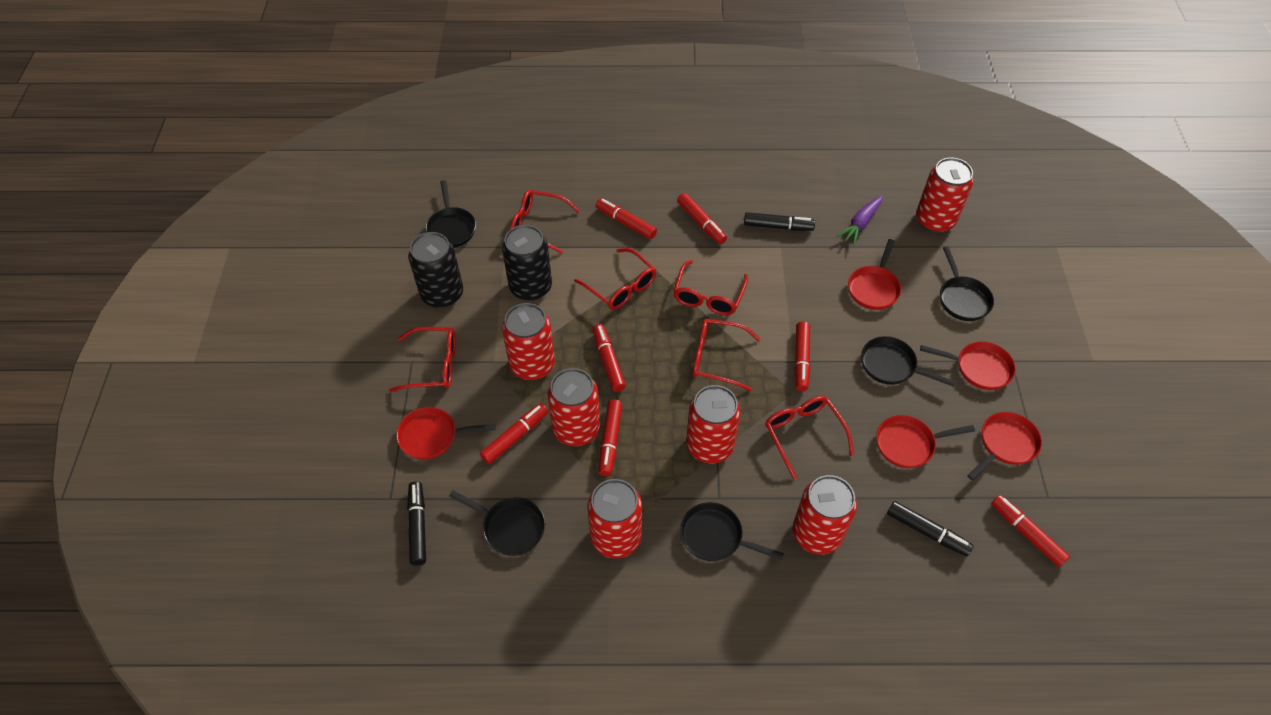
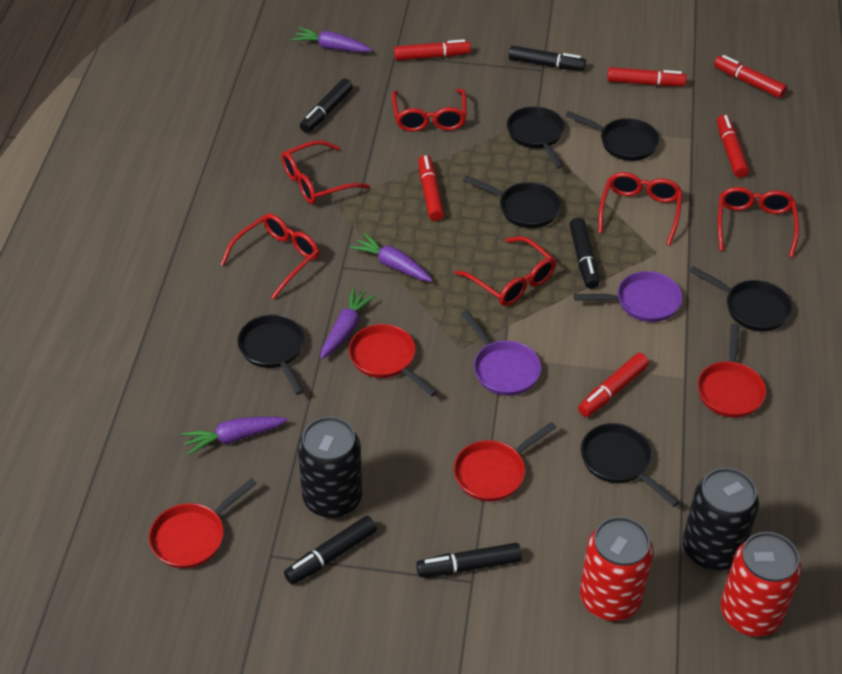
black marker: [407,482,426,566] [744,212,815,231] [887,501,973,557] = 3 -> [284,516,377,585] [300,78,353,133] [416,543,522,577] [509,46,586,71] [569,218,599,289] = 5
black pan: [425,180,476,248] [449,490,545,556] [680,502,784,561] [861,336,955,386] [940,246,994,321] = 5 -> [237,314,304,395] [463,176,561,228] [507,106,565,169] [565,111,660,161] [581,423,679,507] [689,266,792,331] = 6
purple carrot: [836,196,883,246] = 1 -> [182,416,287,455] [292,27,372,52] [320,288,376,359] [350,233,433,282] = 4
purple pan: none = 0 -> [461,310,541,396] [574,271,683,322] = 2
red can: [502,303,555,380] [547,368,600,446] [587,479,642,558] [686,385,741,464] [793,475,857,555] [916,158,973,233] = 6 -> [580,516,654,621] [720,532,802,637] = 2
red marker: [480,403,548,464] [593,324,626,392] [596,198,657,239] [599,399,622,476] [677,193,727,244] [794,321,810,391] [991,495,1070,567] = 7 -> [394,39,471,61] [418,155,444,221] [578,353,649,417] [607,67,687,86] [714,55,787,98] [717,115,749,178] = 6
red pan: [396,407,496,460] [848,239,901,310] [876,415,975,468] [920,342,1016,390] [967,412,1042,480] = 5 -> [149,478,257,569] [349,324,437,397] [454,422,557,501] [697,324,766,418] = 4

